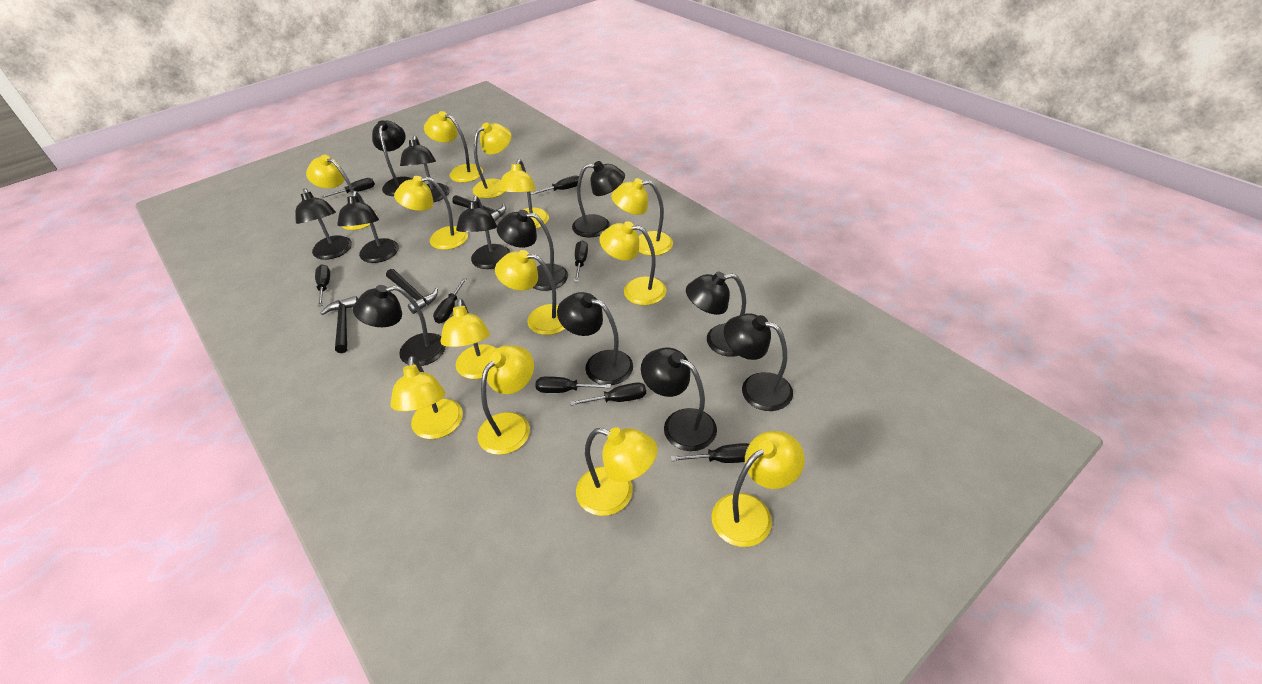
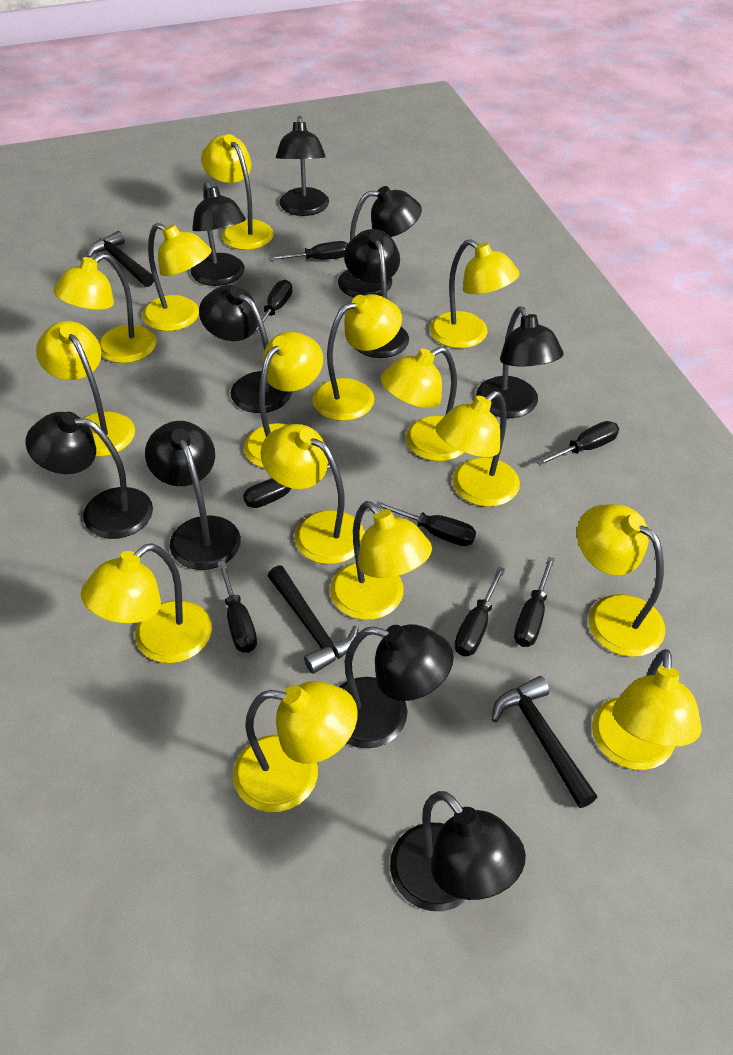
black lamp: [295,188,352,260] [337,191,399,263] [353,285,446,366] [372,120,412,196] [400,136,450,202] [456,196,510,269] [497,210,568,291] [557,292,633,385] [572,161,625,237] [641,347,717,451] [686,272,746,357] [724,313,793,411] = 12 -> [25,412,153,539] [145,421,241,570] [190,181,246,286] [199,285,292,413] [276,116,329,216] [338,186,422,297] [339,624,454,748] [344,229,409,358] [390,791,526,911] [476,306,564,418] = 10
yellow lamp: [306,155,377,230] [390,356,463,439] [394,176,468,250] [424,111,483,183] [441,299,496,379] [473,122,511,199] [477,345,534,455] [495,250,565,335] [498,159,549,229] [576,427,658,516] [599,221,666,305] [611,178,673,256] [712,431,805,547] = 13 -> [36,321,135,457] [53,253,156,363] [81,543,212,663] [142,223,212,331] [201,134,274,250] [233,681,358,812] [244,332,323,469] [260,424,365,564] [312,294,402,421] [330,501,432,620] [381,347,464,461] [430,239,520,348] [435,391,520,507] [577,504,665,657] [592,649,701,770] = 15

